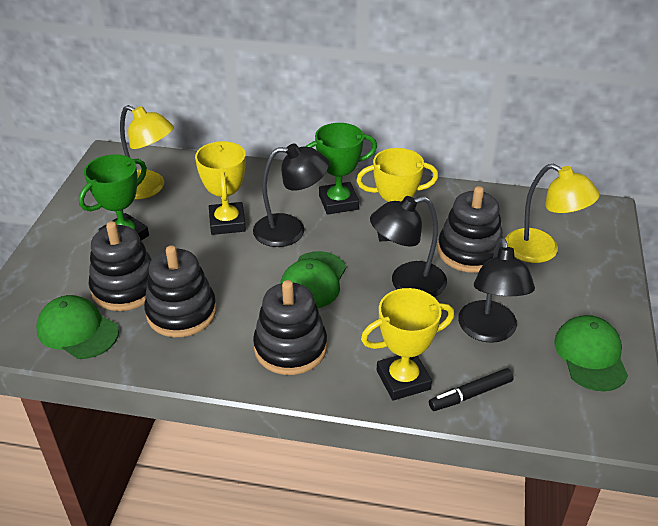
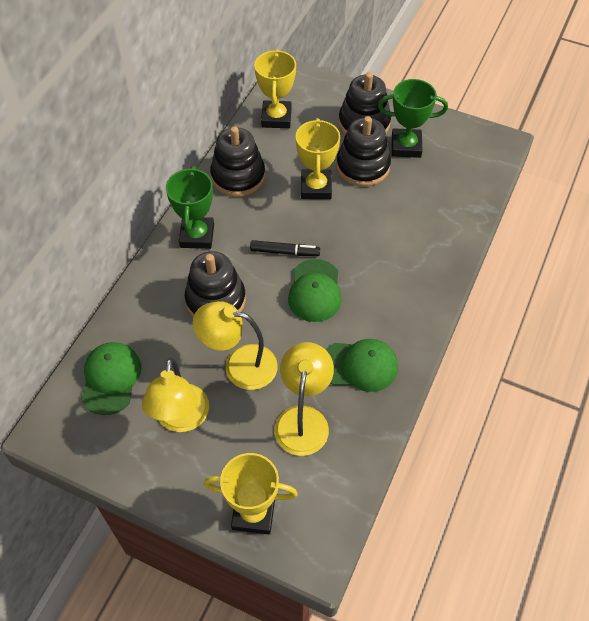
black lamp: [253,144,329,247] [370,196,447,297] [458,238,535,343] = 3 -> none = 0
yellow lamp: [120,105,174,200] [505,164,600,263] = 2 -> [142,358,209,432] [193,301,278,390] [274,342,334,456] = 3

